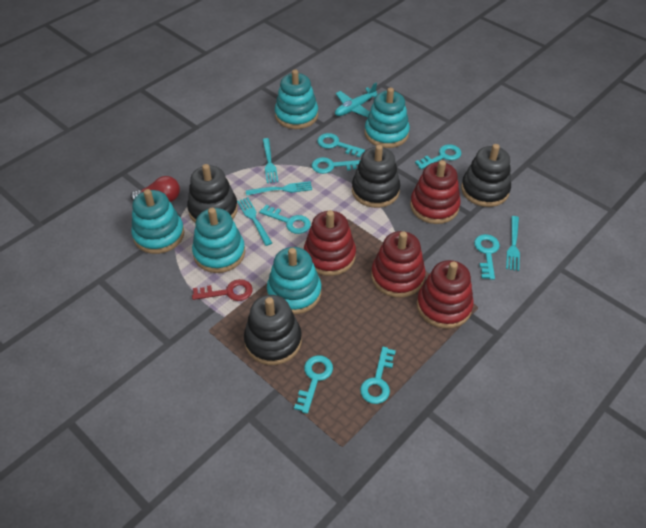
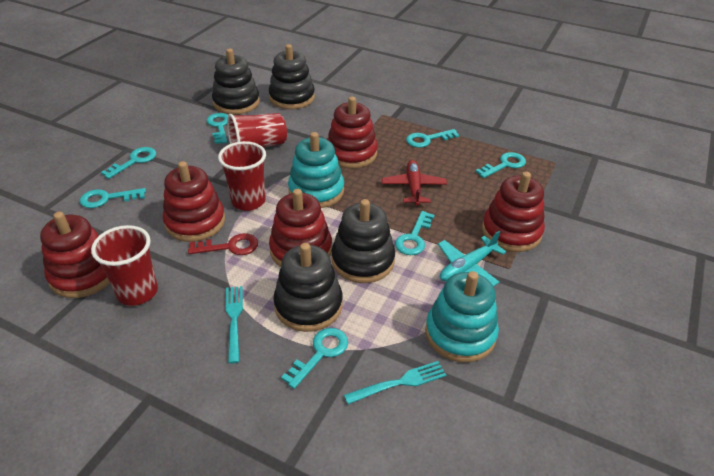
red cup: none = 0 -> [91,225,158,306] [218,141,266,211] [227,113,287,147] = 3
red light bulb: [130,176,180,202] = 1 -> none = 0
red plane: none = 0 -> [382,160,447,206] = 1
red stacking toy: [304,210,356,276] [371,231,426,298] [410,160,461,224] [417,260,474,329] = 4 -> [40,212,110,298] [163,161,225,242] [269,189,332,267] [327,96,378,168] [482,171,545,252] = 5
turquoise fork: [237,197,272,246] [246,181,312,196] [262,138,278,183] [506,216,520,271] = 4 -> [226,286,243,364] [344,361,446,404] = 2
turquoise stacking toy: [131,189,184,254] [192,208,245,273] [267,247,321,314] [275,69,318,129] [364,87,410,148] = 5 -> [288,132,344,208] [425,271,499,362] = 2

